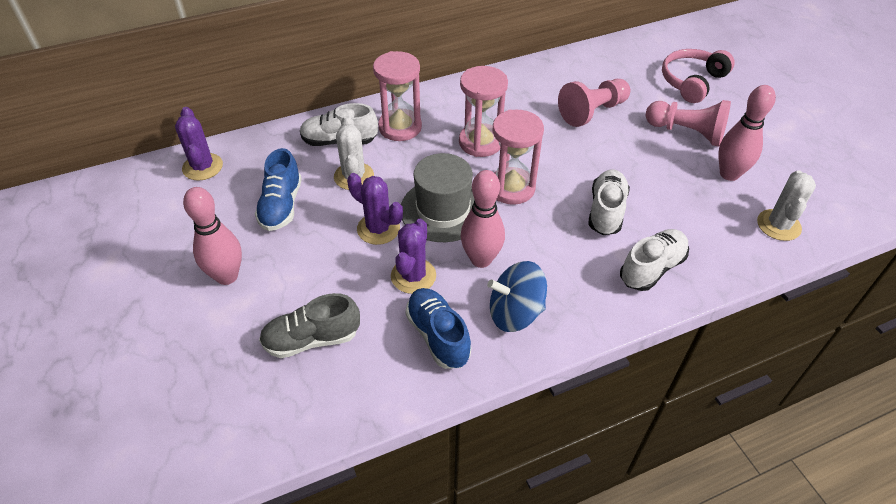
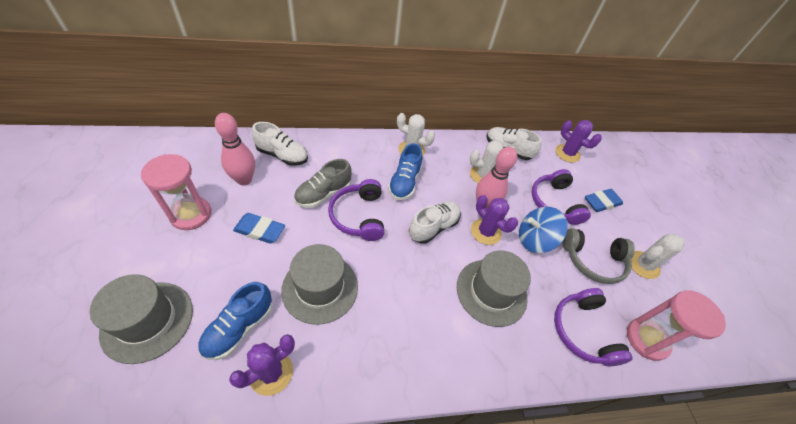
blue eraser: none = 0 -> [233,213,285,244] [585,189,623,212] = 2
grey hat: [401,153,475,242] = 1 -> [90,274,193,364] [281,244,358,325] [457,250,531,327] = 3
grey headphones: none = 0 -> [563,228,635,284] = 1
pink bowling pin: [183,187,242,285] [461,170,505,268] [718,85,776,181] = 3 -> [215,113,255,185] [476,147,517,209] = 2
pink headphones: [662,49,735,103] = 1 -> none = 0
pink hourglass: [373,51,422,141] [459,66,508,157] [493,110,544,205] = 3 -> [141,154,211,230] [627,290,726,361] = 2
pink pawn: [558,79,630,127] [646,100,731,146] = 2 -> none = 0
purple headphones: none = 0 -> [328,179,384,241] [531,169,591,225] [554,288,633,366] = 3
white cactus: [334,115,374,190] [757,170,816,241] = 2 -> [397,113,435,157] [470,140,515,183] [631,234,685,279] = 3

